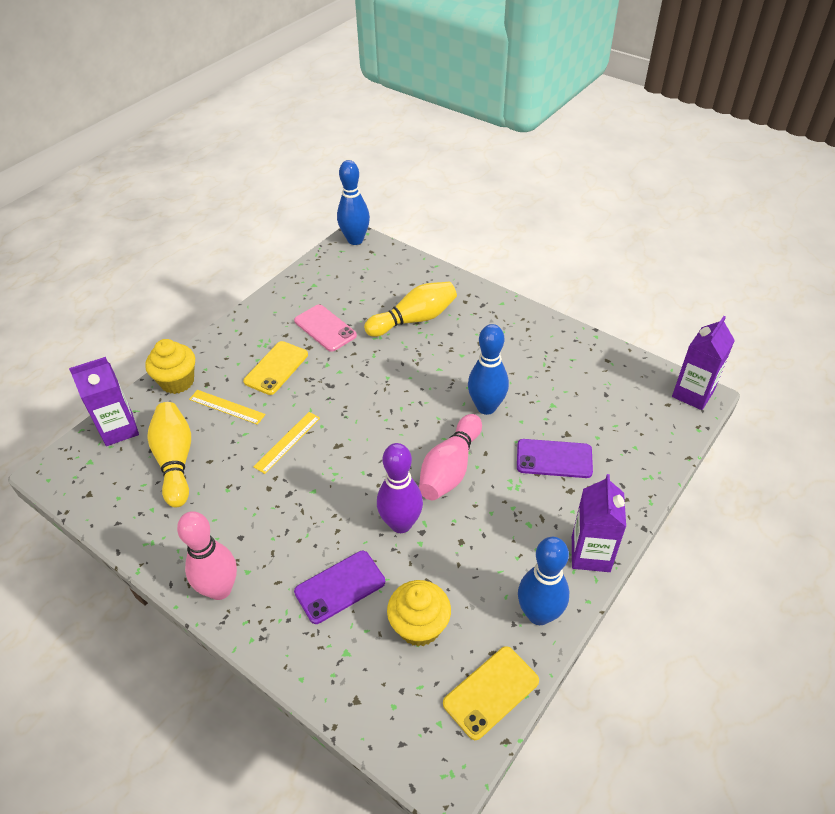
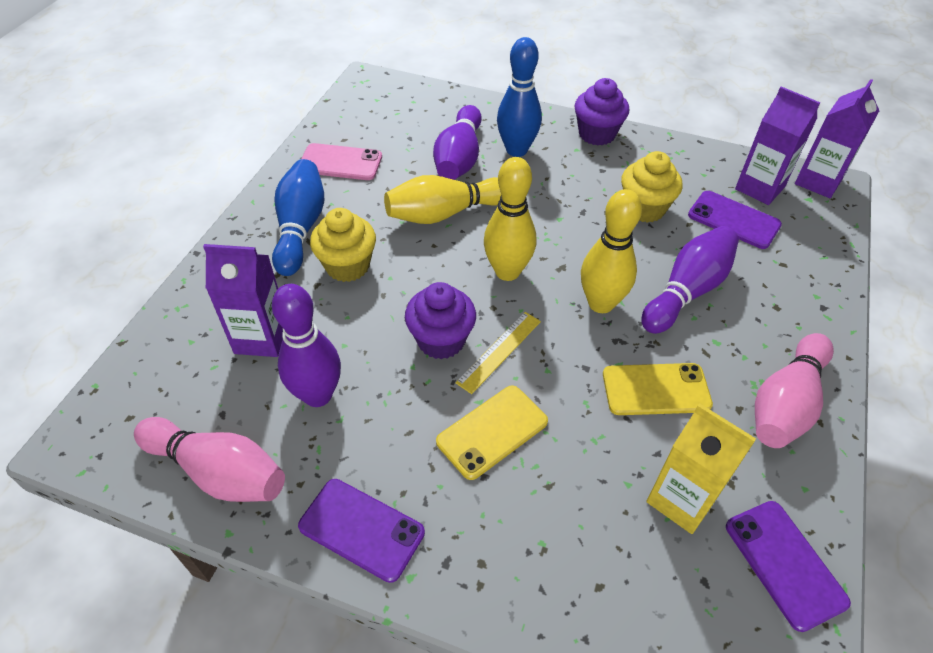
blue bowling pin: [337,160,370,245] [468,324,509,415] [518,537,569,625] = 3 -> [272,159,324,276] [497,37,542,157] = 2
purple bowling pin: [377,443,423,533] = 1 -> [272,284,341,407] [433,105,482,180] [641,226,739,334] = 3
purple cupcake: none = 0 -> [405,282,476,359] [575,78,629,145] = 2
purple phone: [294,551,385,624] [517,439,593,478] = 2 -> [298,479,425,583] [688,191,782,249] [726,501,851,632] = 3
yellow bowling pin: [147,402,191,507] [364,282,457,337] = 2 -> [384,175,501,224] [484,157,536,281] [581,189,642,313] = 3
yellow carton: none = 0 -> [646,403,756,534] = 1
yellow ruler: [189,390,266,425] [253,412,320,474] = 2 -> [456,312,541,394] = 1

